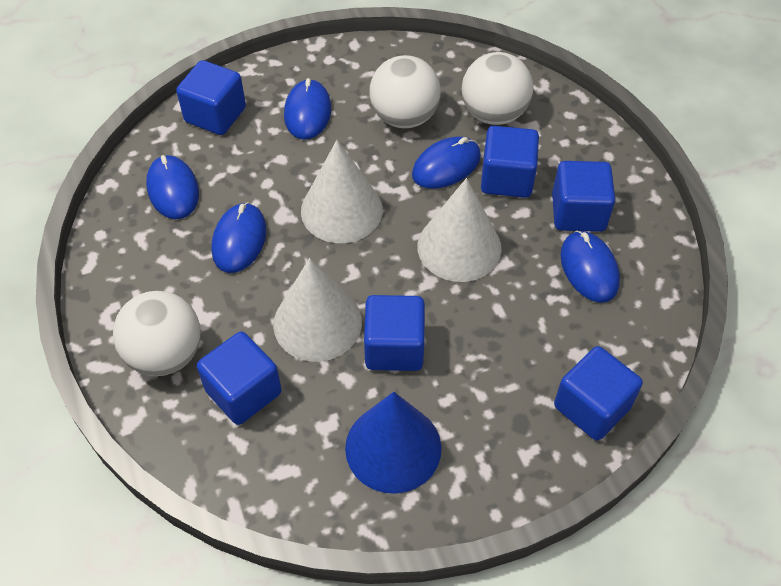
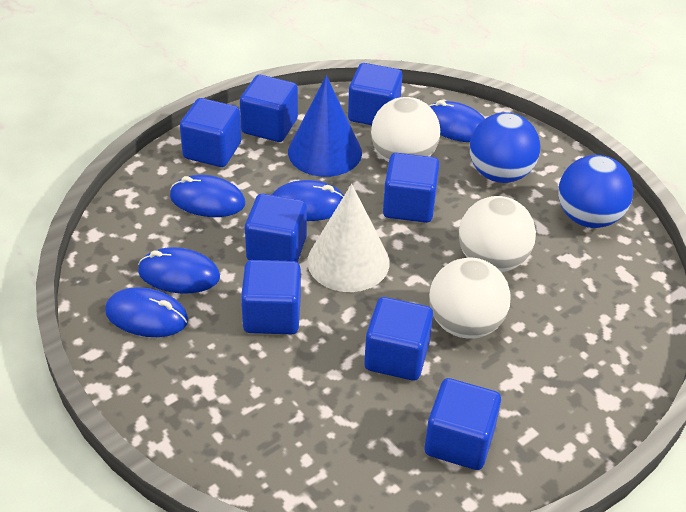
blue ball: none = 0 -> [470,112,540,183] [558,155,633,228] = 2
blue cube: [176,60,246,135] [197,332,282,425] [364,295,425,371] [481,126,539,198] [552,161,615,232] [554,346,643,441] = 6 -> [180,98,241,167] [240,75,298,142] [241,260,301,334] [245,194,307,262] [348,63,402,125] [364,297,433,380] [383,153,440,223] [425,378,501,470] = 8
white cone: [273,258,362,362] [301,140,383,243] [417,178,501,282] = 3 -> [307,184,390,292] = 1

